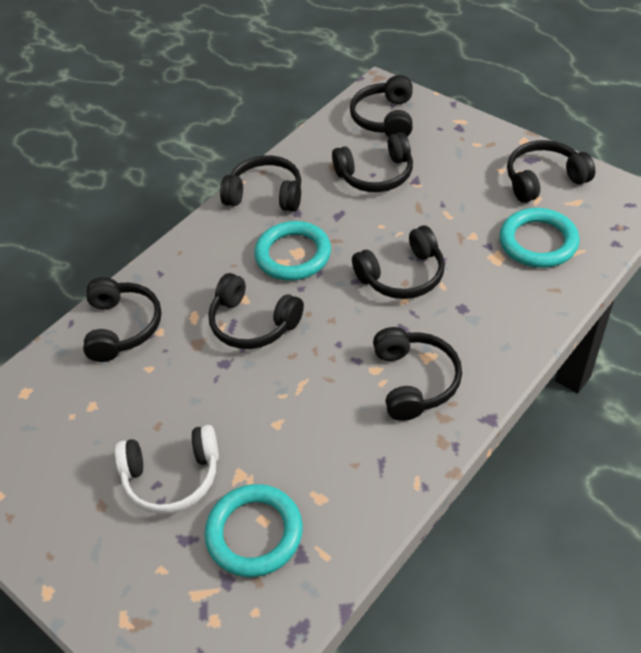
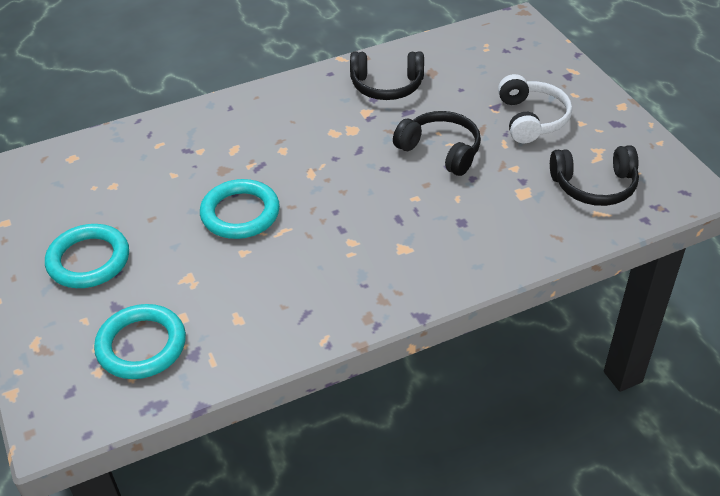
black headphones: [83,277,162,362] [208,273,304,349] [220,155,301,212] [332,132,413,192] [350,75,413,137] [352,226,445,299] [373,327,462,421] [507,140,595,203] = 8 -> [350,51,424,100] [393,111,481,176] [550,145,639,206] = 3

